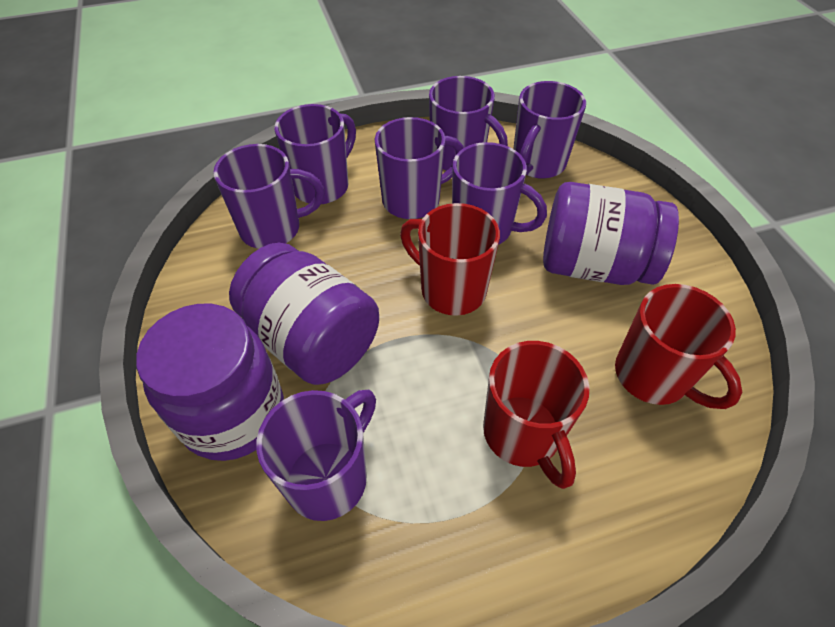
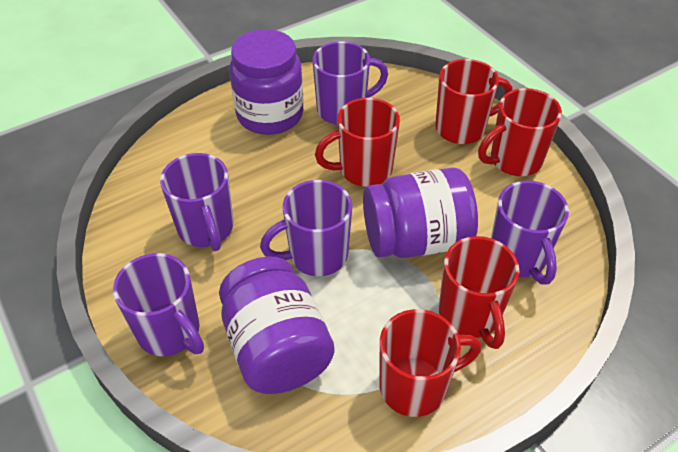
purple mug: [213,144,325,249] [256,390,376,521] [275,104,356,204] [375,117,464,219] [429,76,508,171] [452,142,547,245] [513,81,586,179] = 7 -> [113,253,204,356] [160,153,233,251] [260,180,352,276] [313,41,388,125] [491,181,569,285] = 5
red mug: [400,203,500,316] [483,341,589,489] [615,284,742,409] = 3 -> [315,98,400,187] [380,309,481,417] [435,59,512,144] [439,236,520,349] [478,88,562,176] = 5

